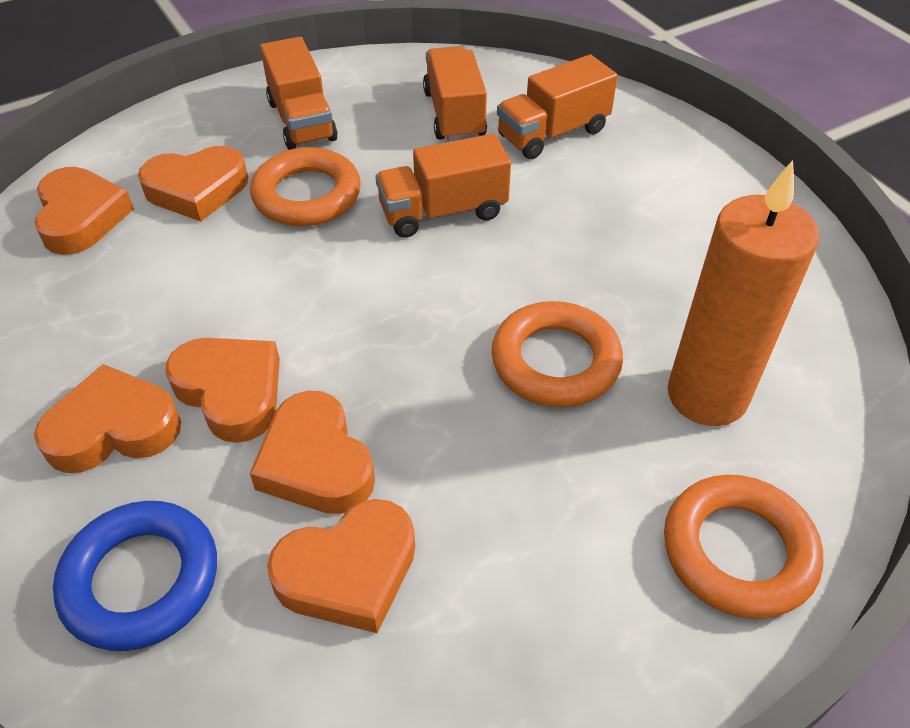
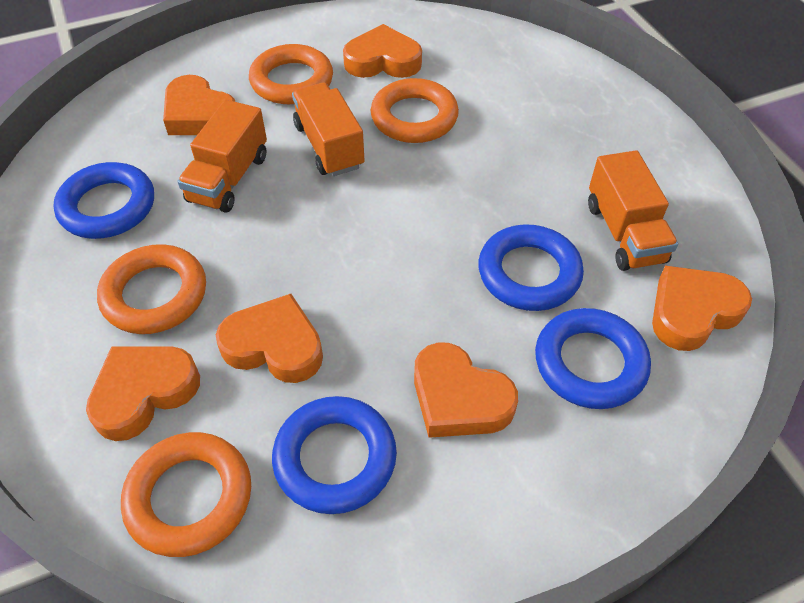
blue ring: [53,501,217,651] = 1 -> [54,162,154,239] [272,396,397,514] [478,224,584,311] [535,308,651,409] = 4
orange candle: [668,160,819,426] = 1 -> none = 0
orange ring: [250,147,361,226] [491,301,623,408] [664,475,823,619] = 3 -> [97,244,206,334] [121,432,251,557] [249,44,333,104] [371,78,459,143] = 4
orange truck: [260,37,338,150] [375,134,511,238] [423,46,487,142] [497,54,618,159] = 4 -> [177,100,267,213] [292,83,365,176] [588,150,678,271] = 3

